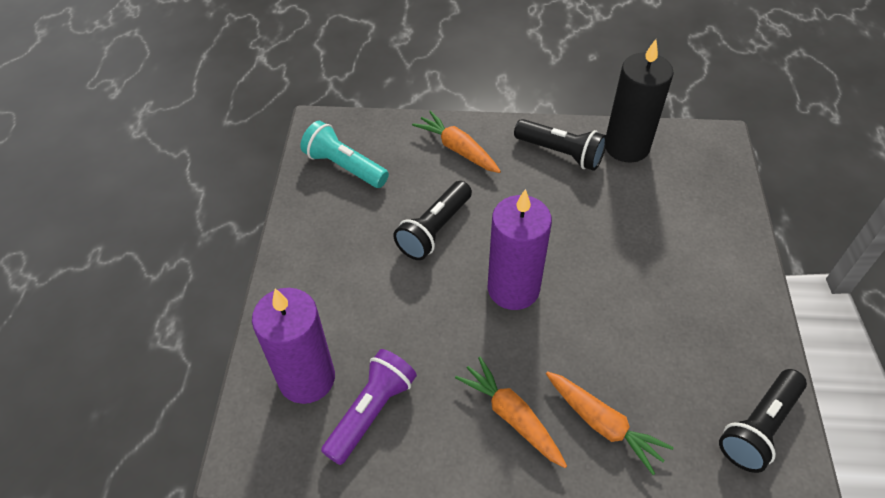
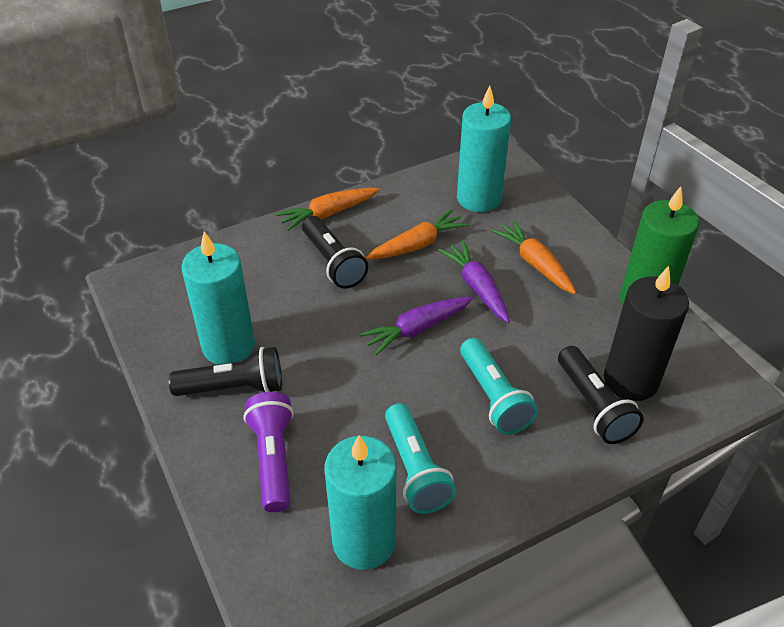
green candle: none = 0 -> [620,186,699,305] = 1
purple candle: [252,288,335,404] [488,189,552,310] = 2 -> none = 0
purple carrot: none = 0 -> [360,297,473,356] [438,241,510,323] = 2
turquoise candle: none = 0 -> [181,231,255,365] [325,435,396,570] [457,85,511,212] = 3
turquoise flashlight: [300,121,389,188] = 1 -> [385,403,456,514] [460,338,538,435] = 2

